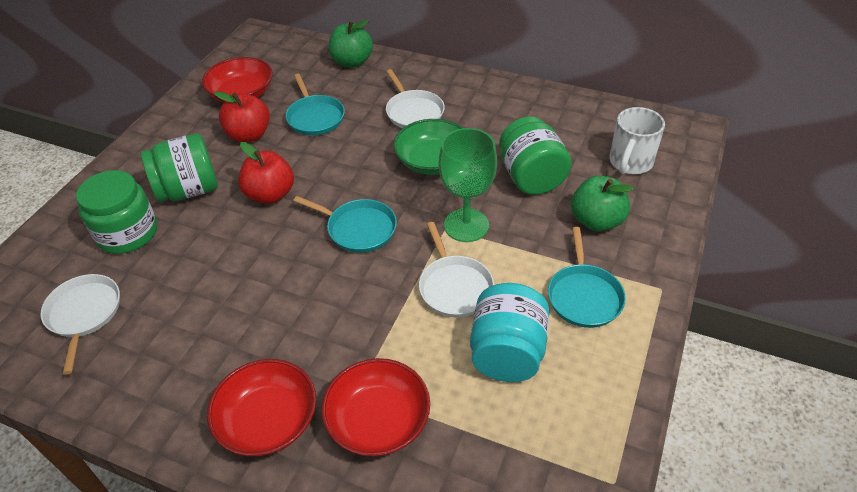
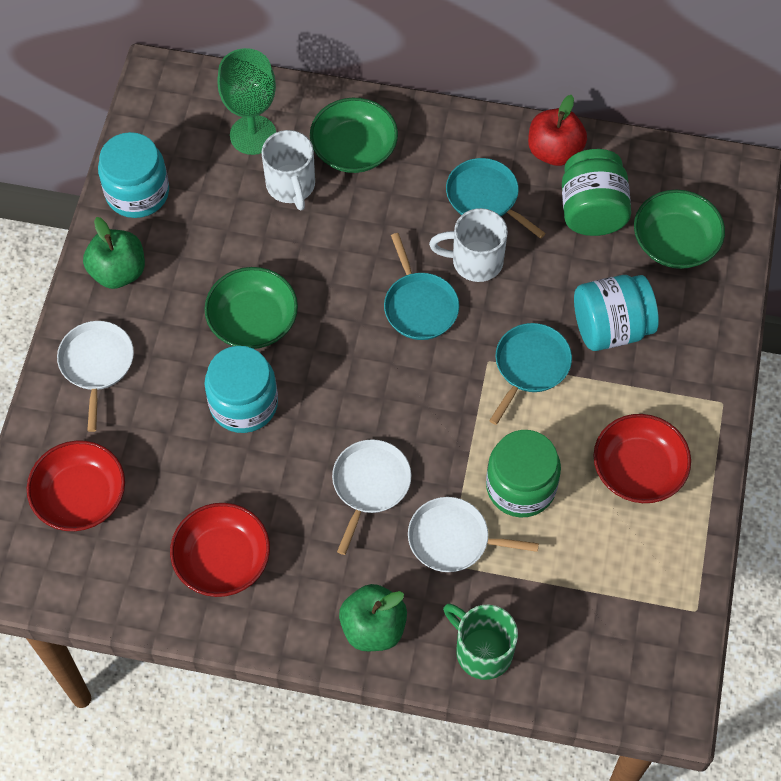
green bowl: [393,119,463,175] = 1 -> [204,267,298,349] [310,98,398,173] [634,189,725,269] = 3
green jar: [76,170,157,254] [141,133,218,202] [499,117,572,195] = 3 -> [486,430,561,518] [562,149,631,236] = 2
green mug: none = 0 -> [443,603,518,680] = 1
red apple: [214,91,270,142] [238,142,294,204] = 2 -> [528,95,587,166] = 1
turquoise jar: [470,283,550,382] = 1 -> [98,132,169,218] [205,346,278,433] [574,275,659,351] = 3
white mug: [609,107,665,174] = 1 -> [261,130,315,210] [429,208,508,282] = 2

